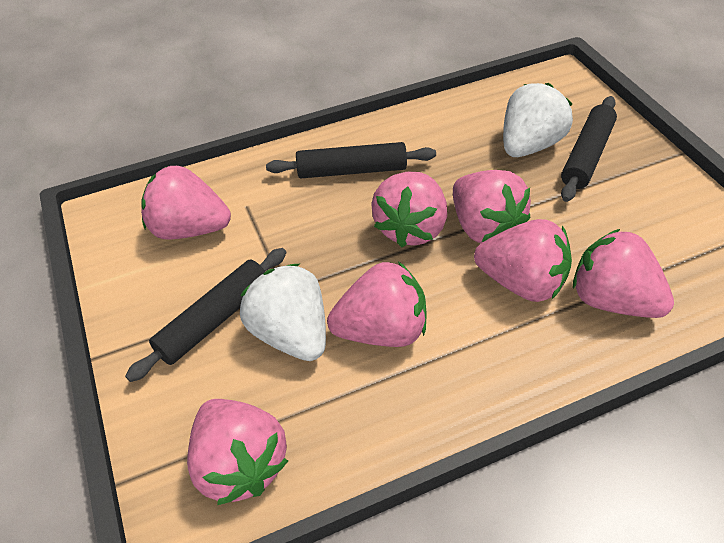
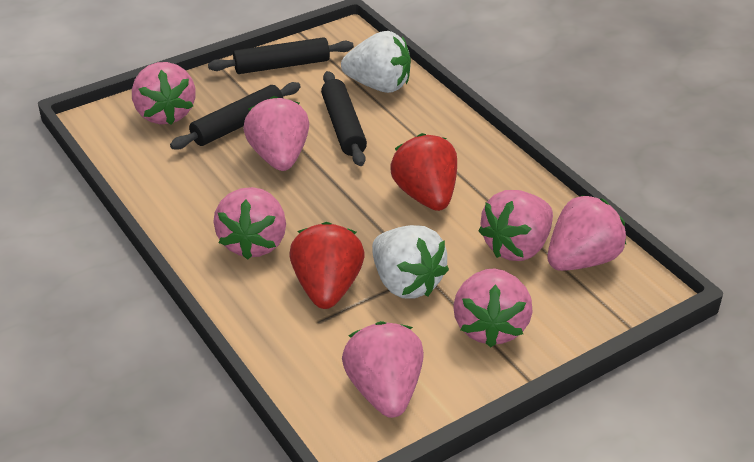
red strawberry: none = 0 -> [289,222,365,309] [390,133,457,211] = 2

